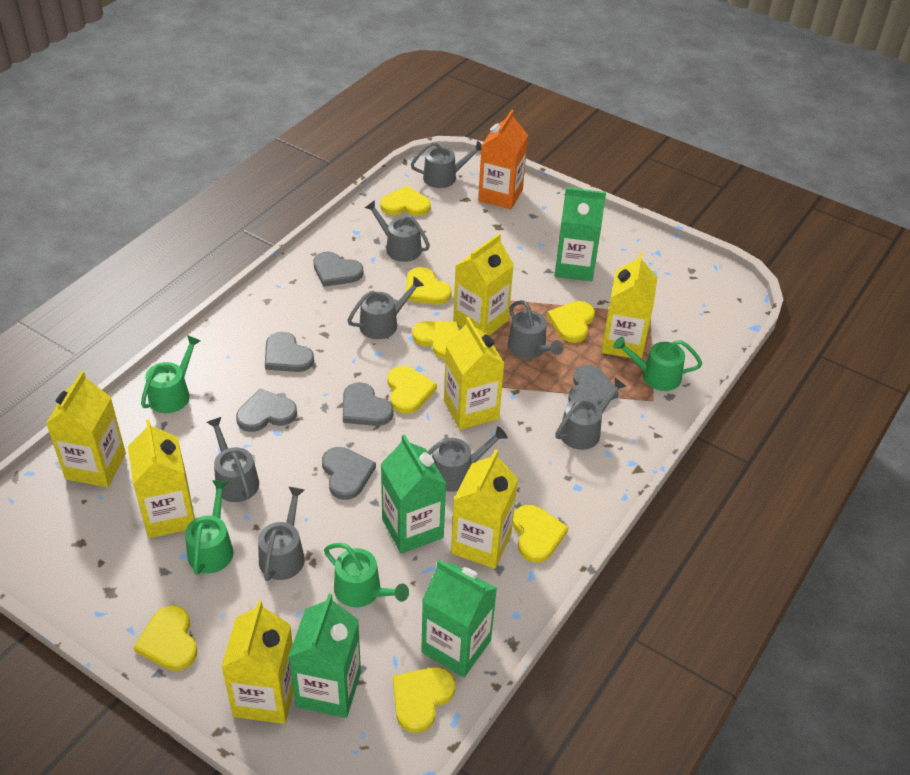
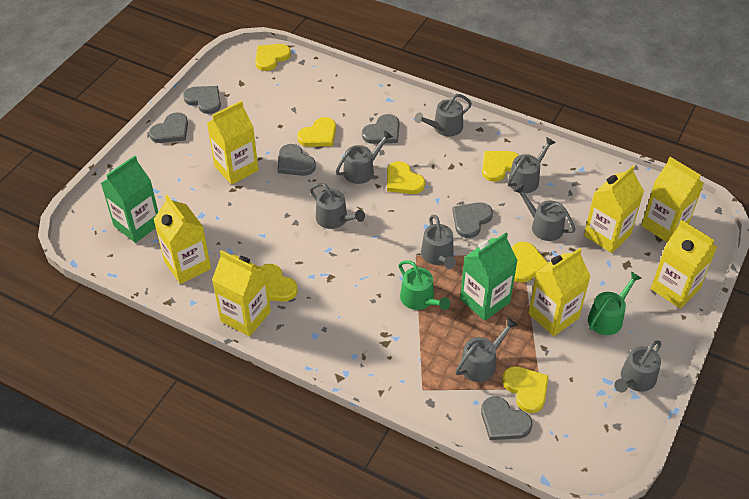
green carton: [288,594,361,718] [381,434,446,554] [421,560,497,677] [555,187,606,281] = 4 -> [101,155,158,243] [460,233,518,321] = 2
green watering can: [141,335,201,413] [185,480,234,575] [324,543,409,607] [613,337,702,391] = 4 -> [399,260,450,310] [588,271,642,335] = 2
orange carton: [478,110,528,209] = 1 -> none = 0
yellow heart: [134,605,197,671] [380,186,431,216] [387,366,437,414] [393,667,455,733] [406,267,451,305] [412,321,459,359] [513,505,568,563] [547,301,595,343] = 8 -> [255,44,291,71] [261,264,298,302] [297,117,336,147] [387,161,425,194] [482,151,519,182] [502,366,549,413] [512,242,548,283] = 7

